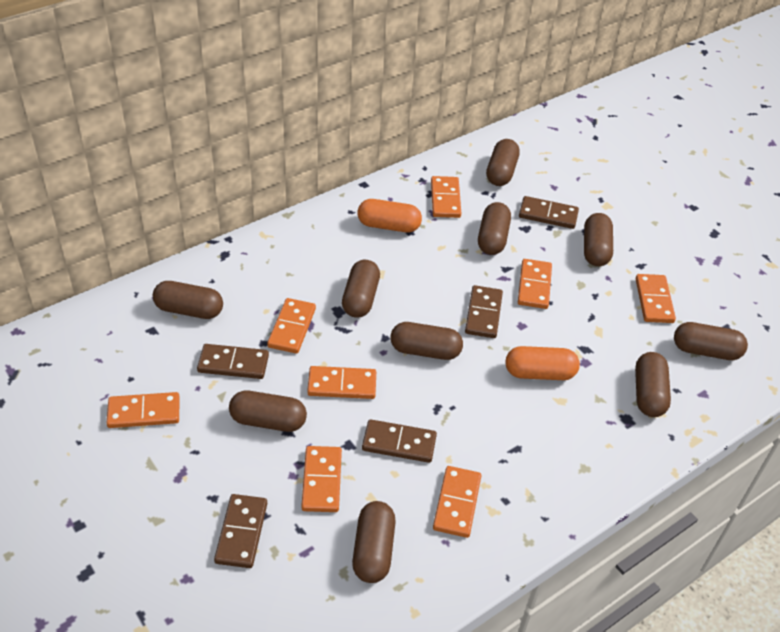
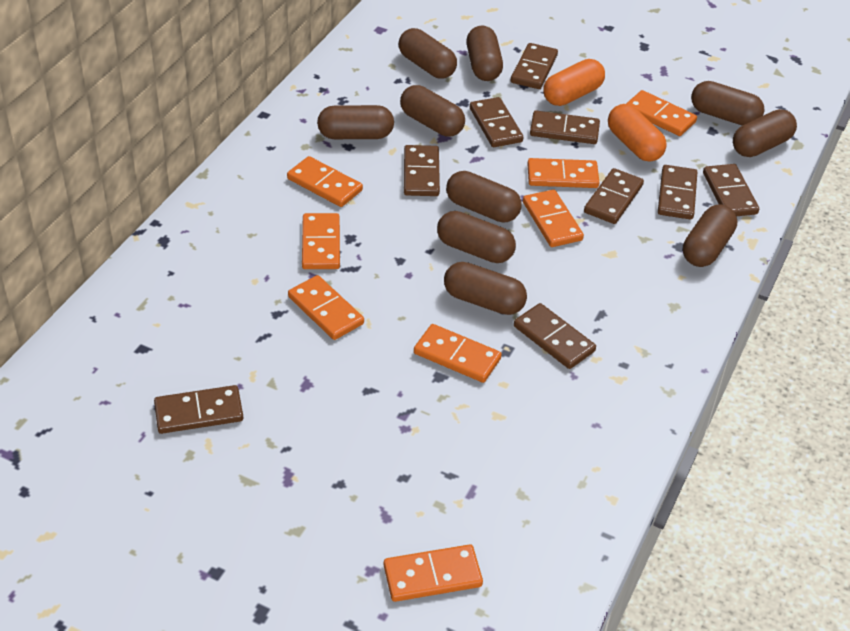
brown domino: [197,344,269,379] [214,494,267,568] [362,419,437,463] [465,285,503,338] [519,196,579,229] = 5 -> [154,385,243,434] [404,145,440,196] [470,97,523,147] [511,43,558,89] [514,303,596,369] [530,111,600,144] [584,168,644,224] [658,165,697,220] [703,164,759,216] = 9

